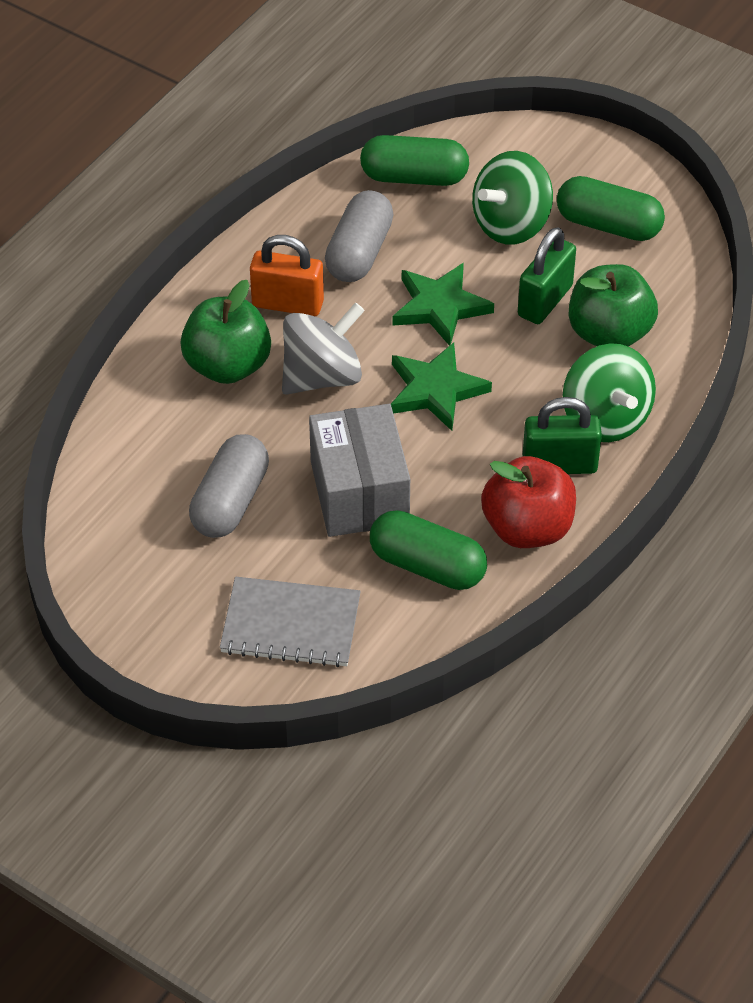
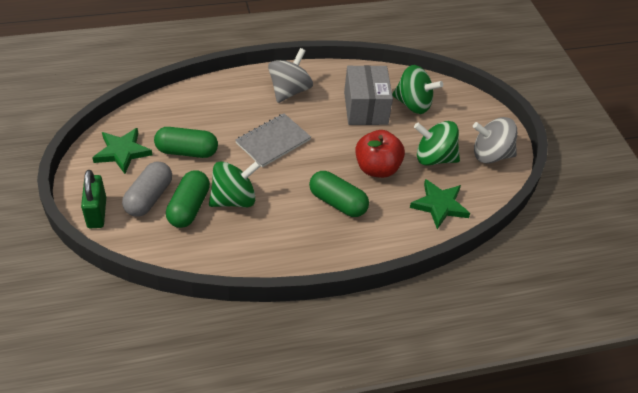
green apple: [180,280,271,384] [569,264,658,347] = 2 -> none = 0
green padlock: [518,227,576,324] [523,397,602,474] = 2 -> [81,170,106,228] = 1
green spinning top: [472,151,553,245] [563,343,656,442] = 2 -> [209,161,261,207] [392,65,443,114] [414,121,460,166] = 3
grey capsule: [189,434,269,538] [325,190,394,282] = 2 -> [122,162,172,217] = 1
grey spinning top: [282,303,365,395] = 1 -> [268,48,313,103] [473,117,517,164] = 2
orange padlock: [250,235,324,316] = 1 -> none = 0

